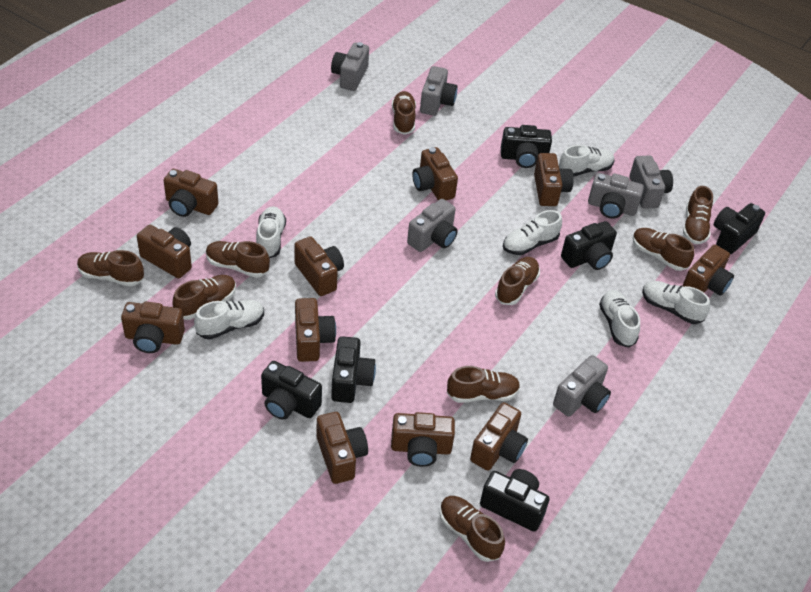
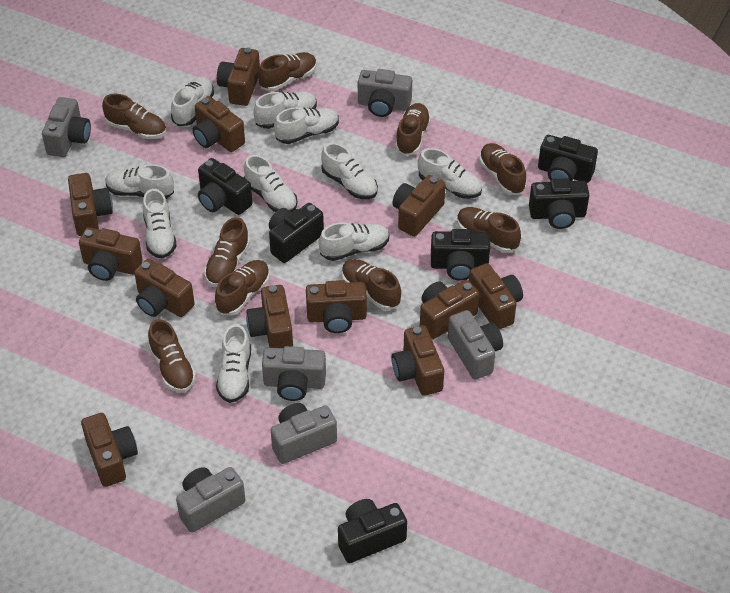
brown camera: [121,302,185,353] [137,225,192,279] [164,169,218,217] [294,236,344,296] [295,298,336,362] [316,412,368,484] [391,412,455,467] [412,147,458,200] [470,402,528,471] [534,153,574,206] [683,245,734,296] = 11 -> [68,173,113,236] [79,227,143,281] [81,413,138,487] [134,259,195,317] [193,96,245,152] [217,47,260,106] [246,285,293,348] [306,280,367,333] [391,325,444,396] [392,175,446,237] [420,280,479,339] [469,263,523,330] = 12
white shoe: [194,300,264,339] [256,206,286,258] [503,210,562,255] [559,145,614,176] [599,290,640,348] [642,281,710,324] = 6 -> [106,164,174,199] [143,189,177,259] [171,77,214,126] [216,324,251,403] [244,155,297,212] [253,92,317,129] [274,107,339,144] [319,222,389,261] [321,143,378,199] [418,148,482,199] = 10

